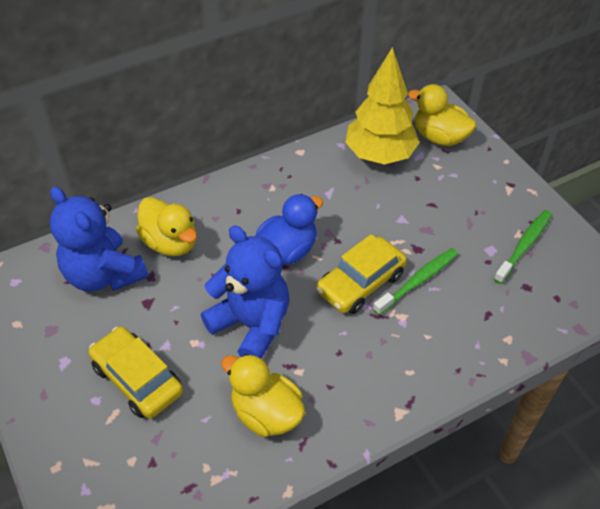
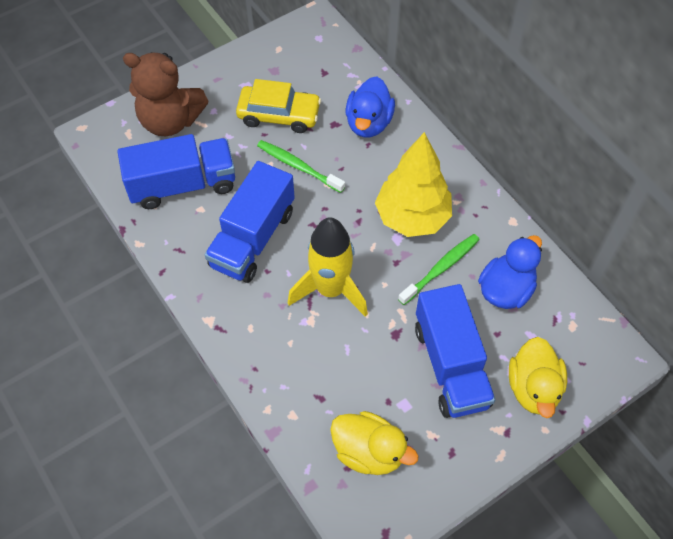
blue duck: [256,194,323,265] = 1 -> [346,76,395,137] [478,235,542,309] = 2
blue teddy bear: [50,186,148,291] [201,225,290,359] = 2 -> none = 0
blue truck: none = 0 -> [117,134,235,209] [205,161,295,283] [415,284,496,418] = 3
brown teddy bear: none = 0 -> [123,52,208,136] = 1
yellow car: [88,327,183,419] [316,234,407,314] = 2 -> [236,79,321,133] = 1
yellow duck: [136,197,197,256] [221,354,305,437] [408,84,477,146] = 3 -> [330,411,419,475] [509,337,567,418] = 2
yellow rocket: none = 0 -> [288,217,368,317] = 1

